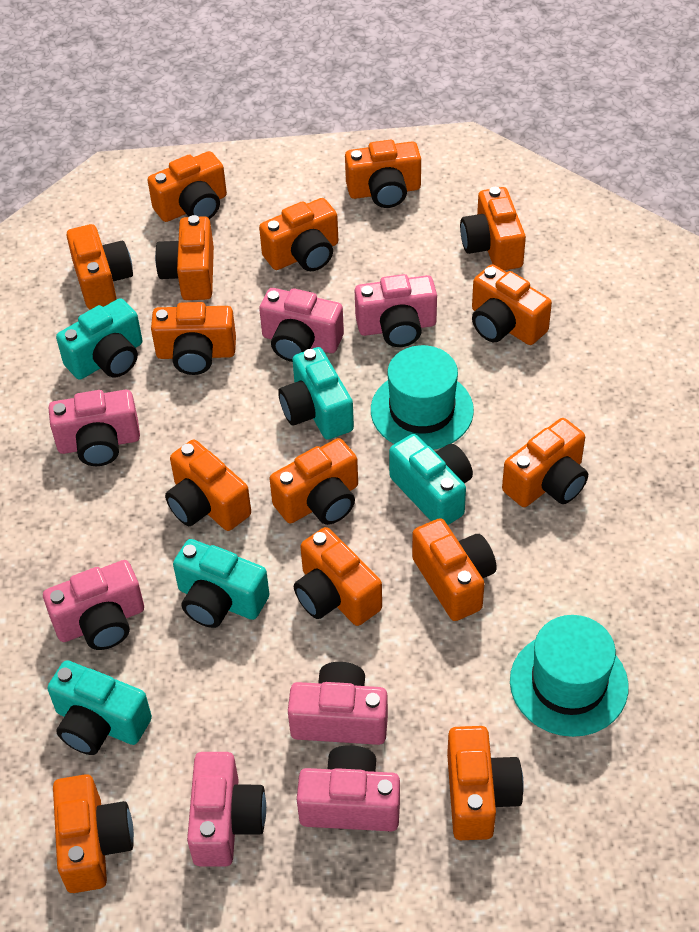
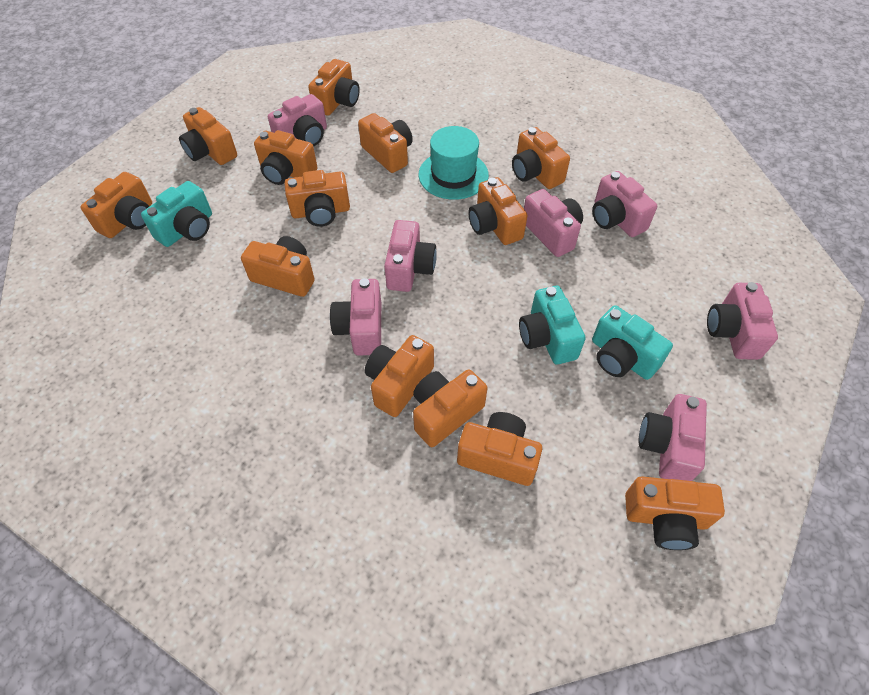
orange camera: [53,774,134,893] [66,224,133,310] [148,151,227,222] [151,302,236,375] [155,215,214,300] [165,440,251,531] [259,198,338,271] [270,438,358,525] [294,527,382,626] [345,140,421,208] [412,518,497,621] [447,726,524,840] [460,187,526,270] [472,264,552,345] [502,418,588,507] = 15 -> [81,172,152,238] [179,107,237,165] [241,236,315,297] [254,130,317,185] [284,170,350,227] [308,59,360,116] [358,113,413,173] [365,335,434,417] [413,369,488,447] [457,412,542,486] [468,177,528,245] [512,127,570,189] [625,476,725,550] = 13
turquoise camera: [47,660,152,755] [56,298,142,380] [173,539,269,628] [278,347,354,440] [389,434,473,525] = 5 -> [141,181,212,247] [519,286,586,364] [592,305,673,380] = 3
turquoise hat: [371,345,474,450] [510,615,629,737] = 2 -> [419,126,489,200] = 1

